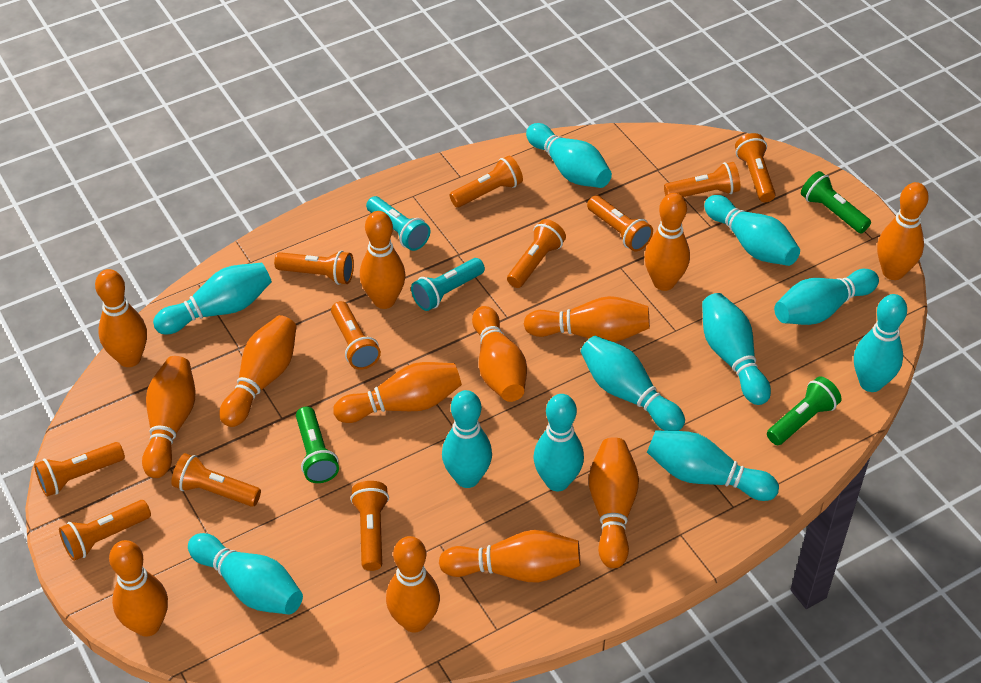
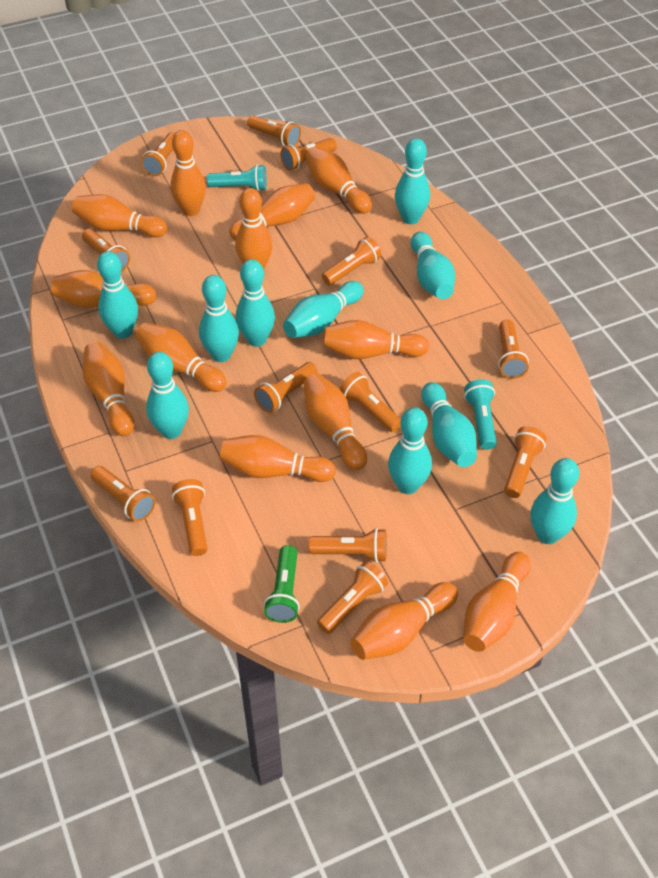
green flashlight: [296,406,339,483] [767,376,841,445] [801,171,871,233] = 3 -> [264,545,300,623] = 1
orange flashlight: [34,442,125,497] [59,500,151,561] [171,453,261,507] [274,251,354,285] [331,301,381,370] [350,481,389,571] [450,156,523,207] [507,219,566,288] [587,195,653,251] [664,162,740,197] [735,133,775,202] = 11 -> [82,229,130,272] [90,466,156,522] [141,132,175,176] [172,479,207,556] [247,115,301,147] [254,362,317,413] [280,138,337,171] [308,528,387,563] [317,561,388,634] [322,236,381,285] [340,372,401,432] [498,320,529,379] [504,426,546,498] = 13
turquoise bowling pin: [153,263,272,334] [188,533,303,615] [442,390,492,488] [526,123,612,188] [534,394,584,491] [581,336,685,431] [647,430,779,501] [702,293,771,405] [704,195,800,266] [774,269,879,325] [854,294,907,392] = 11 -> [97,251,138,339] [146,352,189,439] [199,275,239,362] [236,259,275,347] [283,281,364,338] [388,407,432,494] [395,138,430,224] [411,232,455,299] [421,382,477,467] [530,458,579,544] = 10

